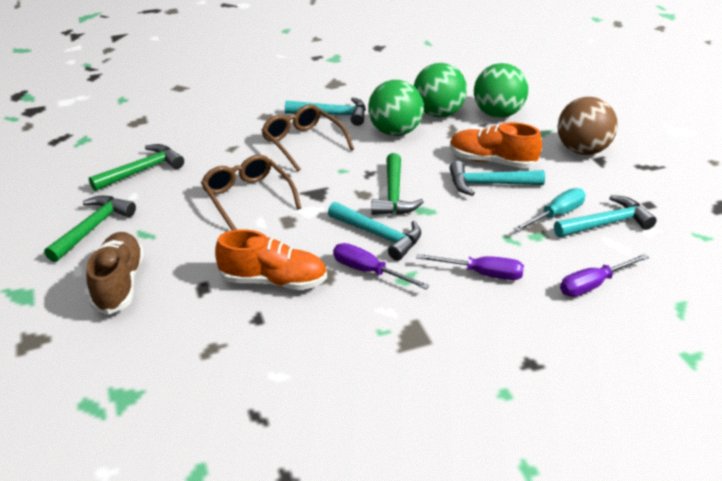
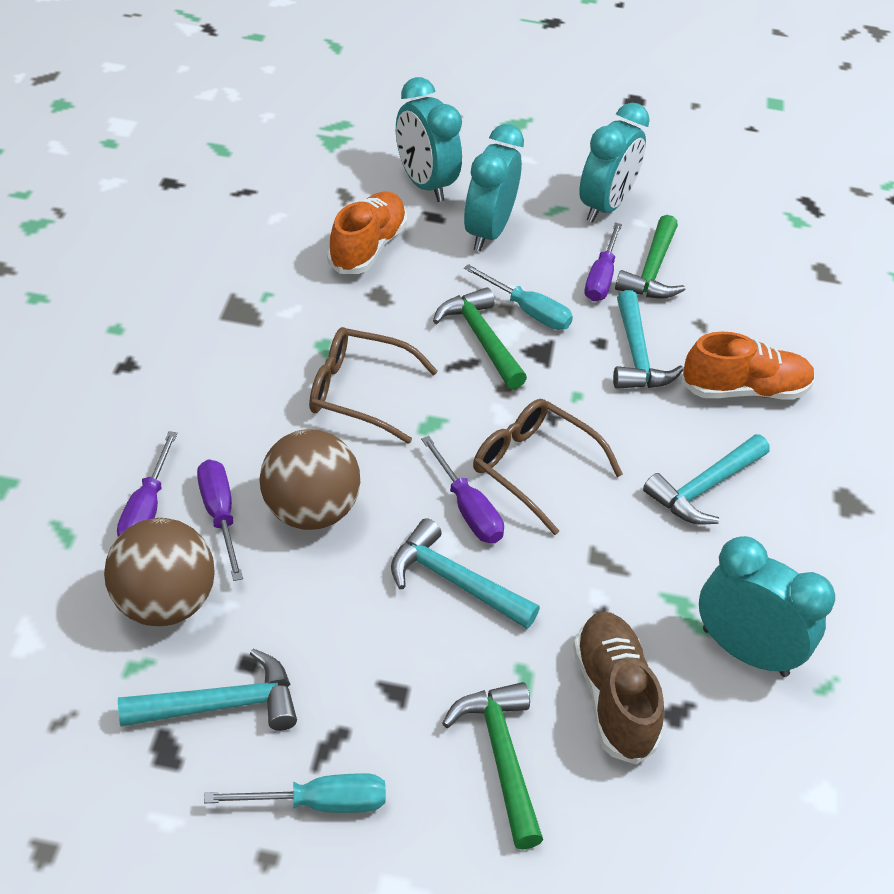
brown ball: [558,97,618,155] = 1 -> [104,518,215,626] [259,429,360,530] = 2
green ball: [368,80,424,136] [414,63,467,118] [474,63,528,118] = 3 -> none = 0
purple screwdriver: [333,243,430,289] [416,254,524,280] [560,254,649,297] = 3 -> [117,431,177,537] [197,459,243,581] [421,436,504,543] [585,223,622,301] = 4
turquoise clock: none = 0 -> [396,77,462,202] [464,124,524,251] [579,103,650,223] [699,536,835,677] = 4
turquoise screwdriver: [513,188,586,232] = 1 -> [204,773,386,813] [464,264,573,330] = 2

